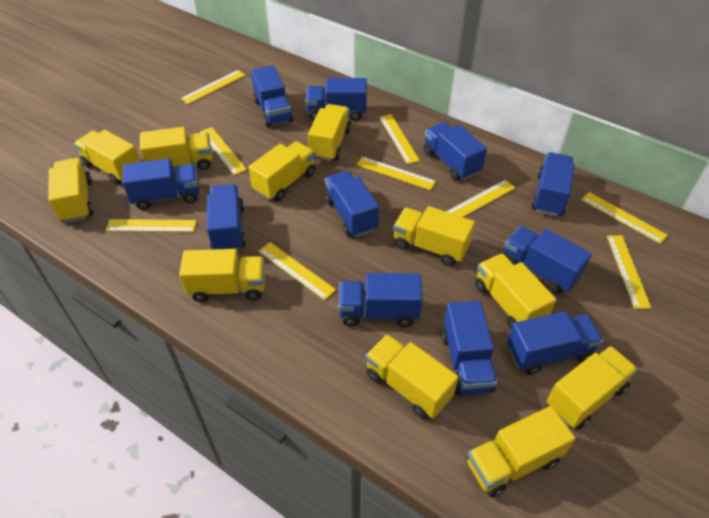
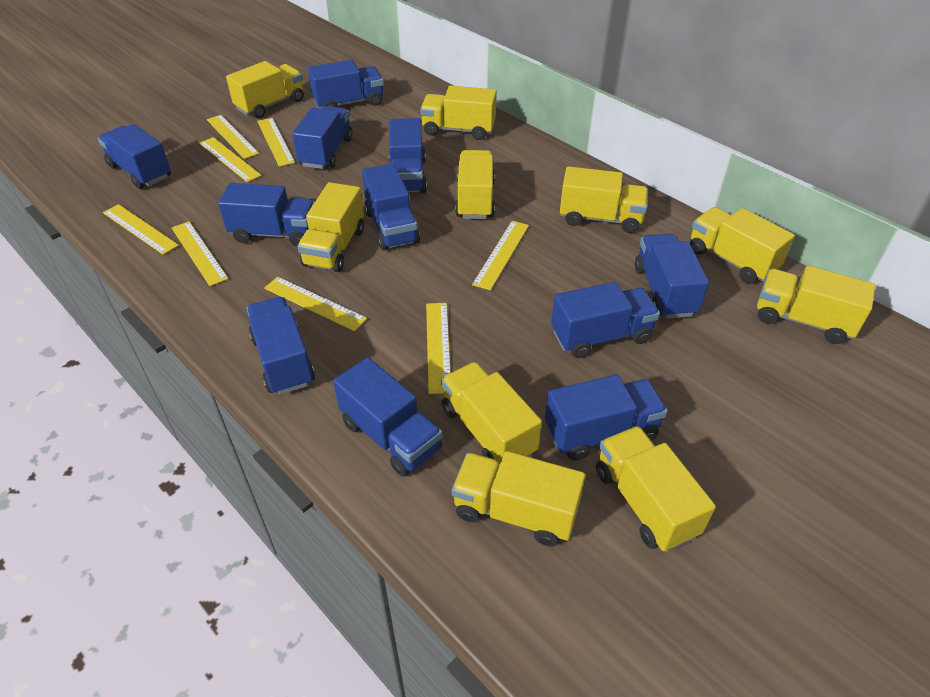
yellow ruler: [106,219,197,232] [181,70,246,104] [200,127,247,175] [258,242,336,300] [356,156,436,190] [379,114,420,164] [446,180,515,217] [581,192,668,244] [607,235,652,309] = 9 -> [103,204,179,255] [172,221,228,286] [199,137,262,182] [207,115,259,159] [257,118,295,167] [264,277,367,331] [426,303,451,394] [472,221,529,290] = 8
yellow truck: [48,158,93,223] [74,130,140,185] [140,127,212,170] [179,249,265,302] [248,141,315,201] [308,104,351,161] [365,334,459,419] [393,206,475,266] [467,406,575,498] [475,253,556,329] [547,346,638,429] = 11 -> [226,61,304,119] [297,182,364,272] [420,86,497,140] [441,362,542,466] [452,451,585,546] [455,150,495,219] [560,166,648,233] [596,426,716,552] [690,207,795,284] [757,266,876,344] = 10

